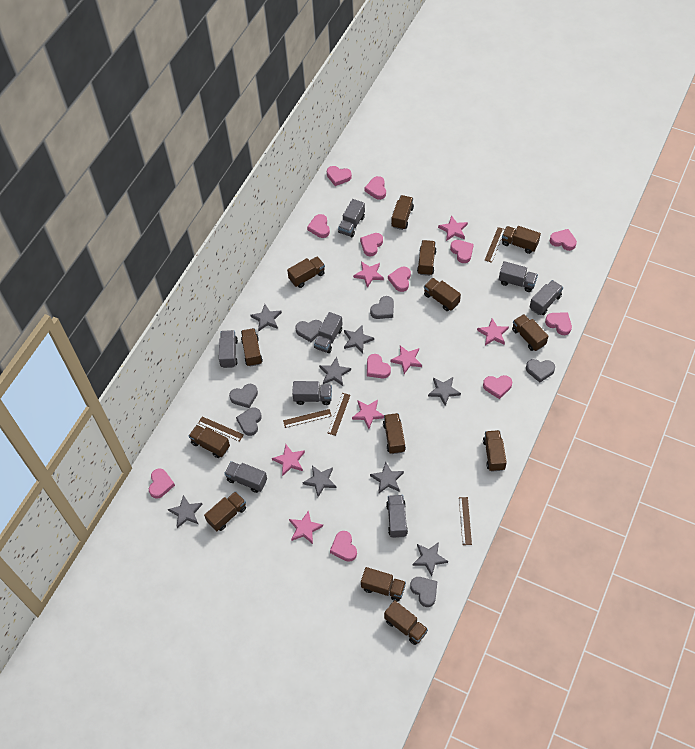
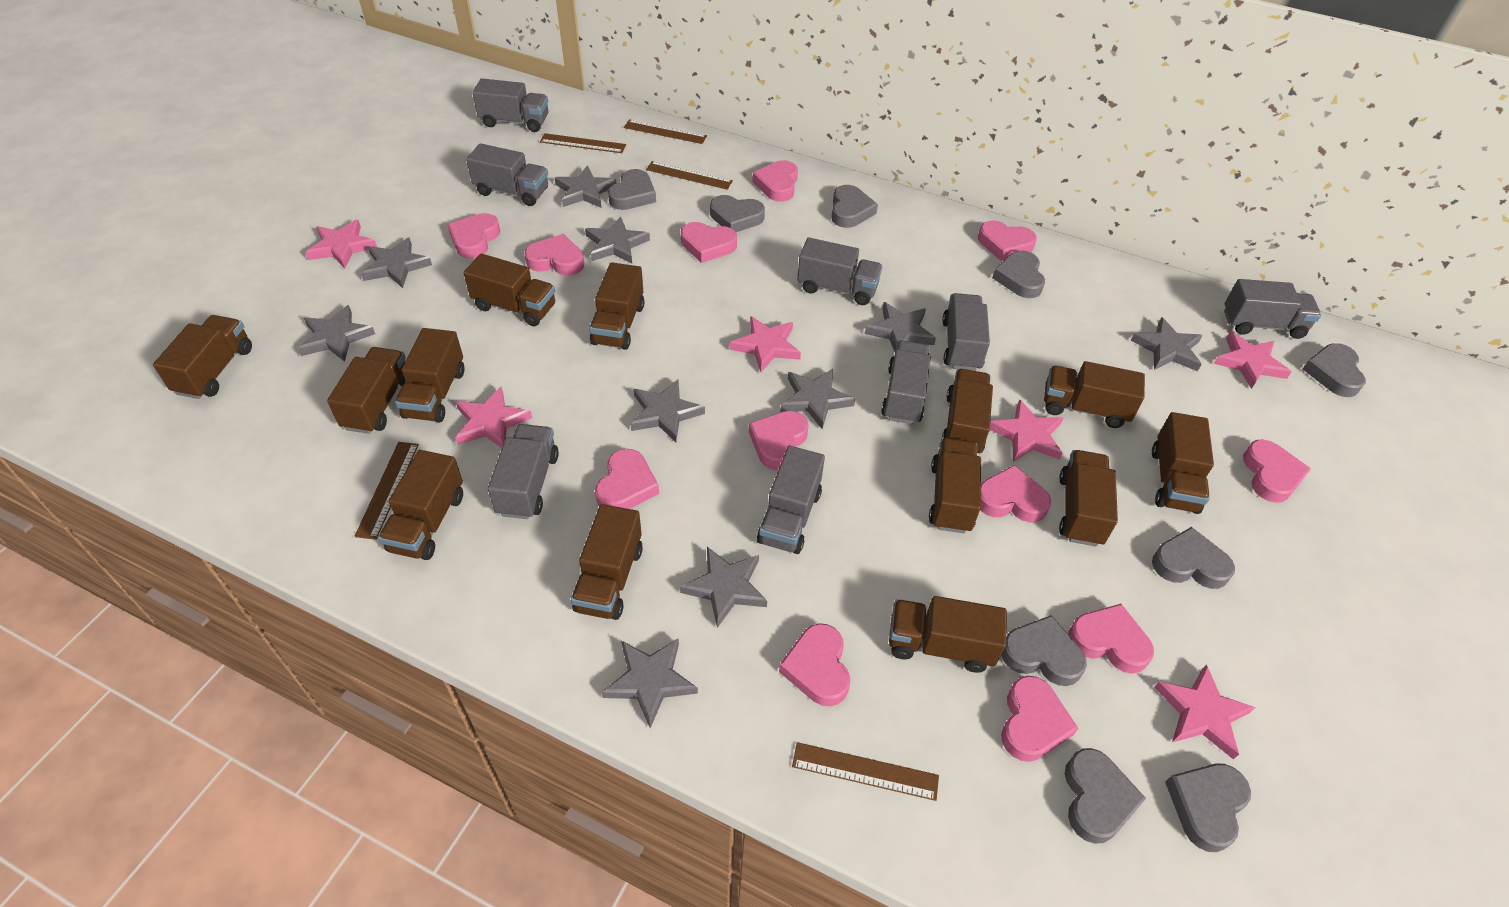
grey heart: [229,384,258,408] [236,408,262,436] [295,320,322,342] [370,296,394,319] [410,577,437,607] [526,359,555,383] = 6 -> [608,169,656,210] [710,195,765,232] [831,185,878,228] [992,250,1045,298] [1001,615,1087,686] [1065,748,1146,844] [1152,527,1235,589] [1165,764,1251,852] [1303,343,1366,397] = 9
grey star: [168,495,203,528] [251,304,282,331] [303,465,337,497] [319,357,351,386] [344,325,374,353] [370,462,404,494] [412,542,448,576] [428,377,461,406] = 8 -> [298,305,375,362] [361,237,432,288] [555,166,616,208] [585,217,650,264] [601,638,698,728] [631,379,705,442] [680,547,767,628] [780,369,855,429] [865,302,936,352] [1130,317,1203,371] = 10
pink star: [272,444,305,476] [289,510,323,544] [352,399,384,429] [353,261,384,288] [390,345,422,374] [438,215,468,241] [477,319,509,345] = 7 -> [305,219,377,268] [455,387,532,448] [730,316,801,372] [990,399,1063,462] [1154,664,1256,759] [1214,332,1291,389] = 6

